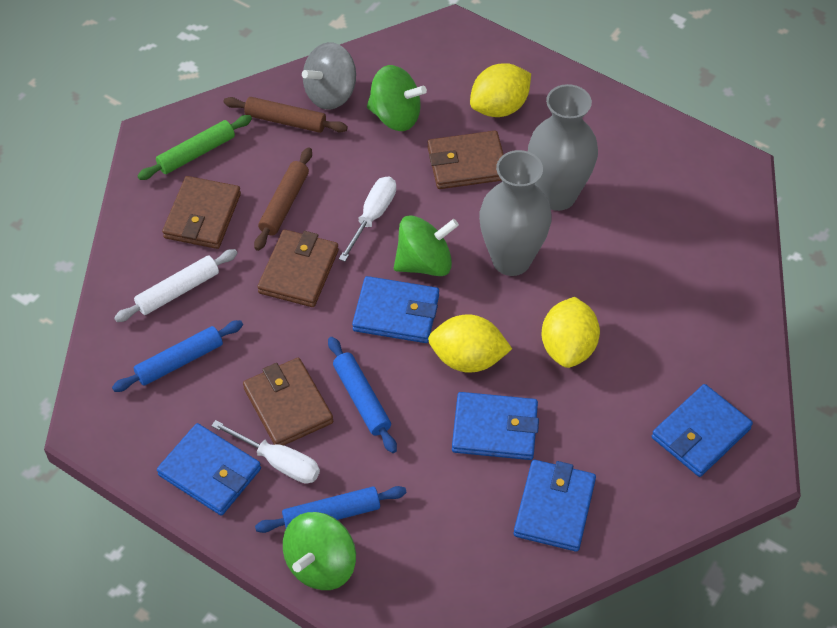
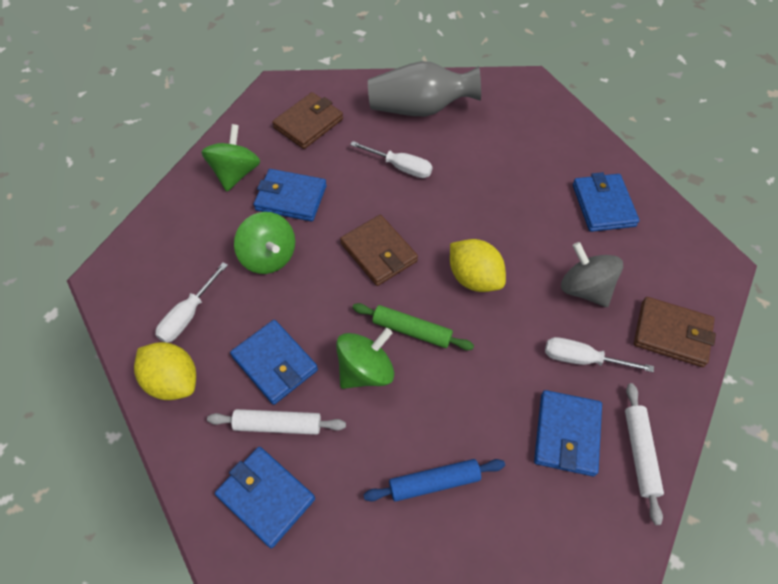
blue rolling pin: [112,320,243,392] [255,486,407,533] [328,337,397,453] = 3 -> [363,459,505,502] = 1
brown rolling pin: [223,97,348,133] [254,147,312,251] = 2 -> none = 0
brown wallet: [162,176,241,249] [243,358,333,445] [257,229,339,307] [428,131,504,189] = 4 -> [272,92,343,149] [340,215,418,286] [634,297,716,367] = 3
grey vase: [479,150,552,276] [528,84,598,211] = 2 -> [368,61,481,116] = 1
white rolling pin: [114,249,237,322] = 1 -> [207,409,346,435] [625,383,664,525] = 2
white screwdriver: [211,420,320,484] [339,177,396,262] = 2 -> [155,262,228,343] [350,141,433,178] [545,337,654,372] = 3
yellow lemon: [428,314,512,373] [470,63,531,117] [542,297,600,368] = 3 -> [134,342,196,400] [450,239,506,292] = 2

